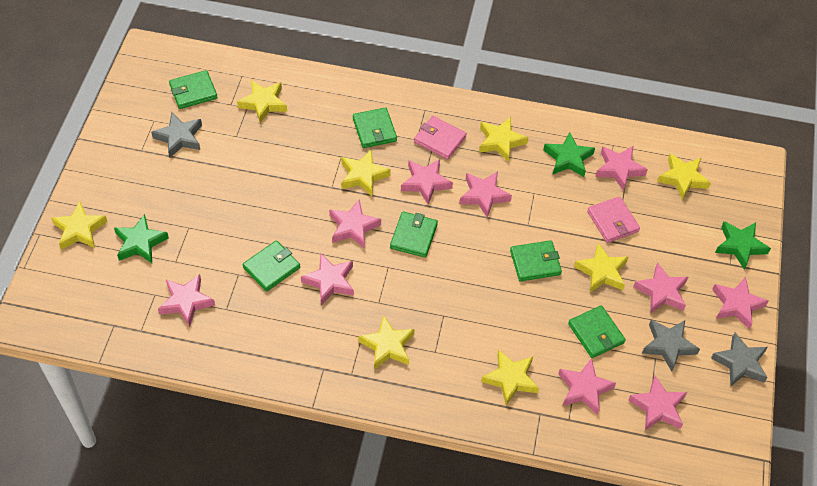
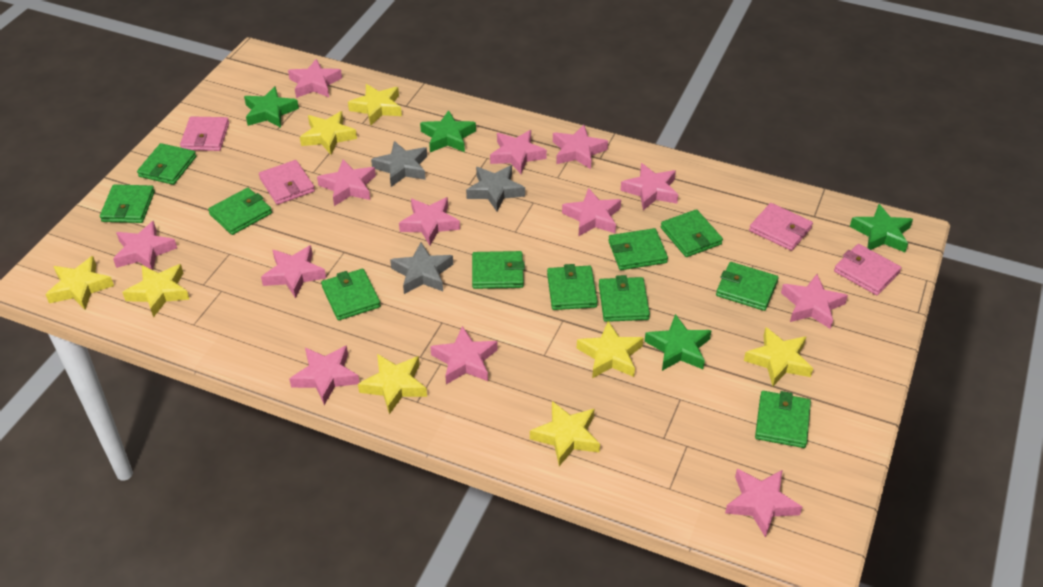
green star: [114,214,169,263] [543,132,595,177] [715,221,771,269] = 3 -> [244,86,299,128] [420,110,476,152] [644,314,712,371] [850,204,913,252] = 4
green wallet: [169,70,218,109] [243,240,300,292] [353,107,397,148] [390,211,438,258] [510,240,562,281] [568,305,626,358] = 6 -> [100,184,155,223] [137,143,196,185] [208,188,272,235] [321,269,381,320] [472,251,525,289] [547,264,598,310] [599,275,650,322] [608,228,668,270] [661,209,723,257] [716,262,779,311] [755,391,811,448] = 11
pink star: [158,274,215,327] [301,254,354,305] [329,199,381,249] [401,159,453,205] [459,171,512,218] [558,358,616,415] [595,146,648,191] [628,375,687,431] [633,262,688,313] [712,277,768,329] = 10 -> [113,221,177,270] [261,245,326,298] [288,59,342,98] [289,345,360,405] [317,159,376,206] [399,197,460,245] [430,326,498,384] [490,130,547,174] [553,125,608,169] [562,188,621,237] [620,163,678,210] [725,469,802,538] [781,274,848,329] = 13
pink wallet: [414,116,467,160] [587,196,640,243] = 2 -> [180,116,229,151] [259,160,315,205] [749,203,813,251] [834,244,901,295] = 4

